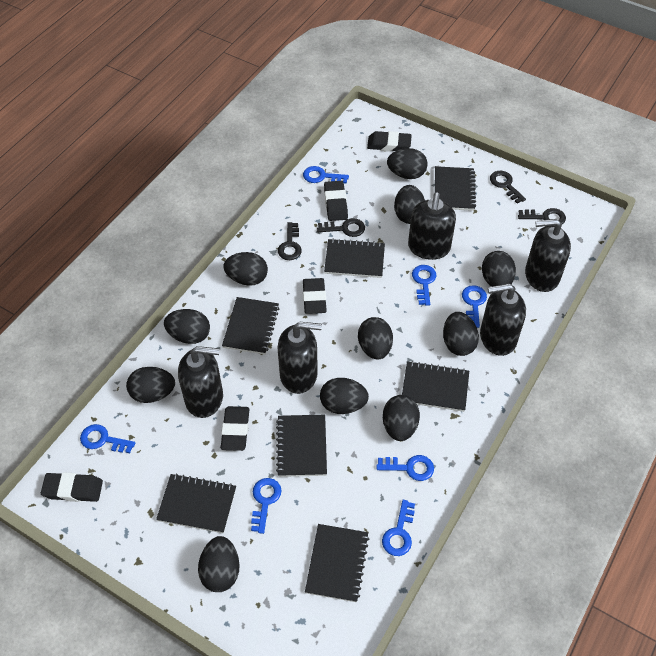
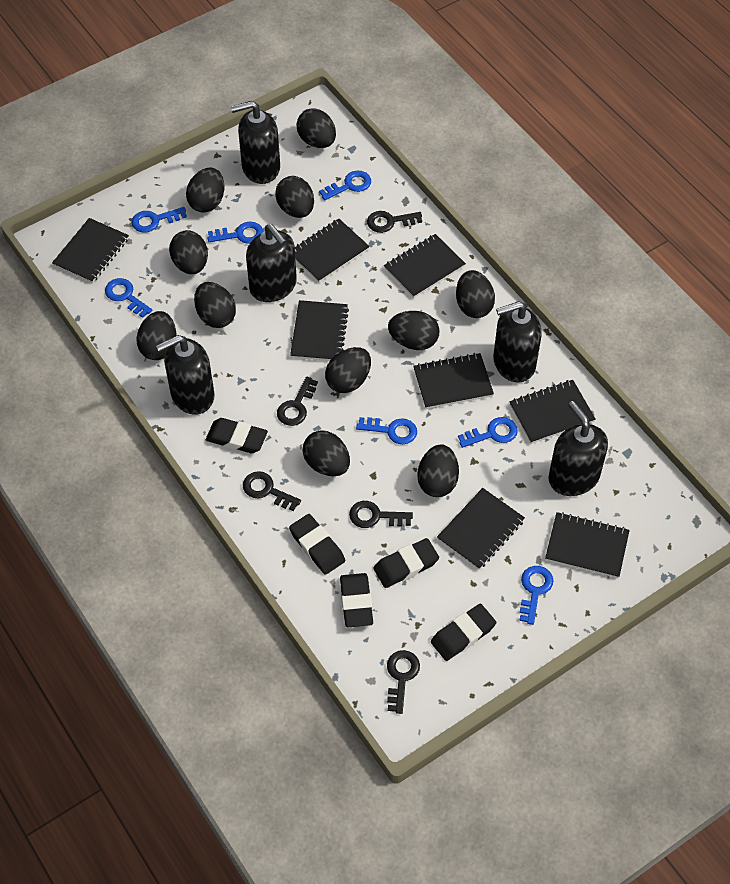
black key: [278,222,302,260] [317,218,365,237] [490,171,526,204] [518,208,566,226] = 4 -> [243,471,301,511] [277,377,318,426] [349,501,413,528] [367,211,422,233] [387,650,420,714] = 5
black notebook: [156,474,236,533] [222,297,280,355] [276,415,327,477] [305,524,369,602] [324,238,385,278] [402,361,469,412] [435,166,476,211] = 7 -> [52,218,129,283] [290,300,349,361] [295,219,370,283] [384,234,466,298] [413,353,494,409] [437,488,525,570] [510,380,596,444] [545,512,630,578] = 8

